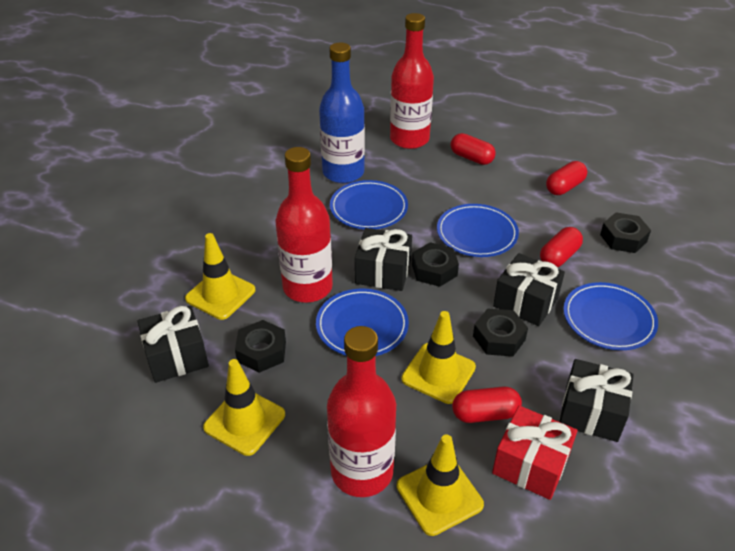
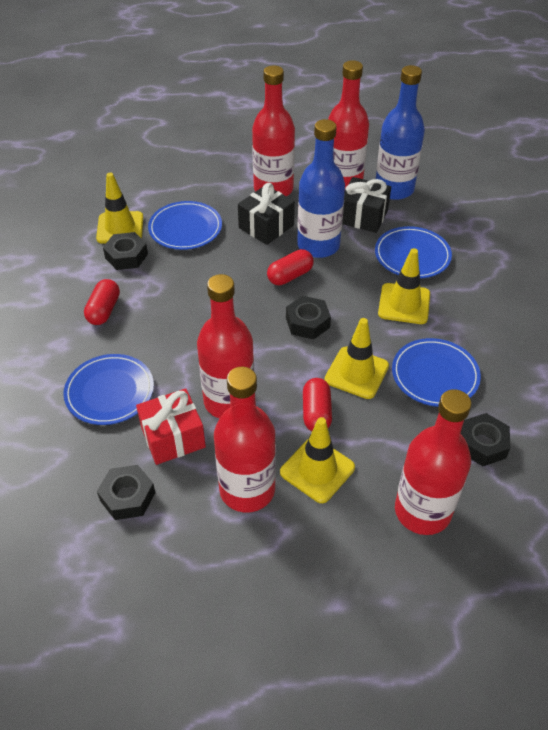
black gift: [137,306,209,383] [355,228,412,291] [493,253,565,326] [559,359,634,442] = 4 -> [238,183,295,245] [342,177,391,233] = 2
blue bottle: [319,43,365,183] = 1 -> [297,119,345,258] [376,65,425,200] = 2
red bottle: [276,147,333,303] [327,326,396,497] [390,13,434,149] = 3 -> [197,274,254,418] [214,367,276,512] [252,65,295,196] [328,60,369,188] [395,389,472,535] = 5
red capsule: [451,133,496,165] [452,386,522,423] [540,227,583,267] [546,161,587,195] = 4 -> [84,279,120,325] [267,249,314,285] [303,378,332,431] = 3

